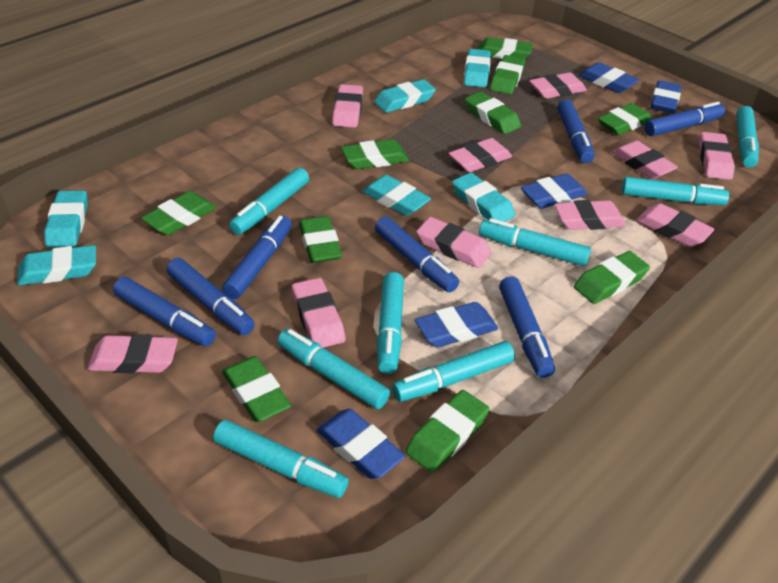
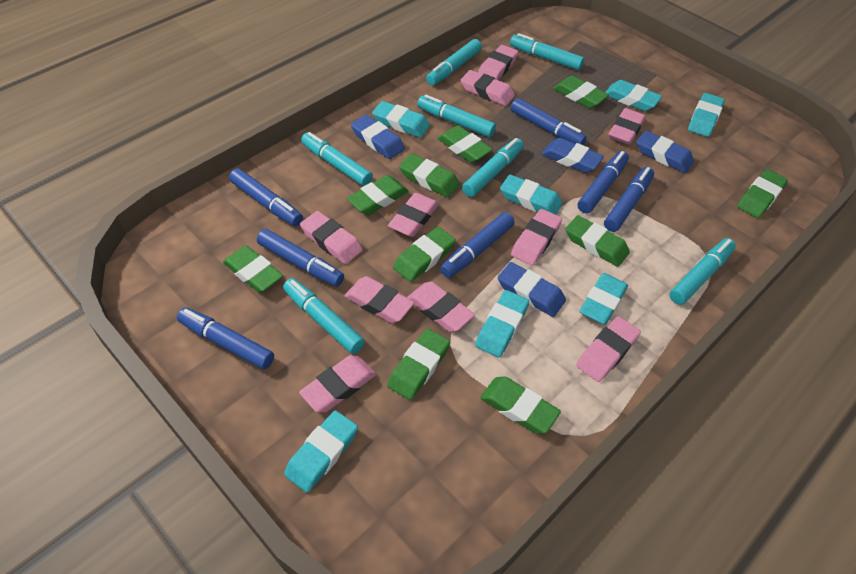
blue eraser: [316,409,405,479] [415,302,498,347] [520,174,588,209] [579,62,639,93] [650,80,681,113] = 5 -> [351,115,405,159] [498,262,566,317] [542,138,604,173] [636,131,694,173] = 4
turquoise eraser: [17,245,96,286] [44,190,88,248] [362,175,431,216] [374,79,436,113] [452,173,515,222] [464,49,491,87] = 6 -> [284,410,358,493] [372,101,430,138] [475,290,529,357] [500,175,562,215] [579,273,628,325] [605,80,662,111] [688,93,725,137] = 7
turquoise marker: [213,420,349,498] [229,167,309,235] [278,329,390,409] [377,272,404,374] [392,341,515,402] [479,218,591,266] [622,177,729,205] [736,106,759,168] = 8 -> [283,278,365,354] [301,132,373,186] [417,95,496,137] [426,39,482,85] [462,138,524,197] [510,33,584,70] [670,238,736,305] = 7

